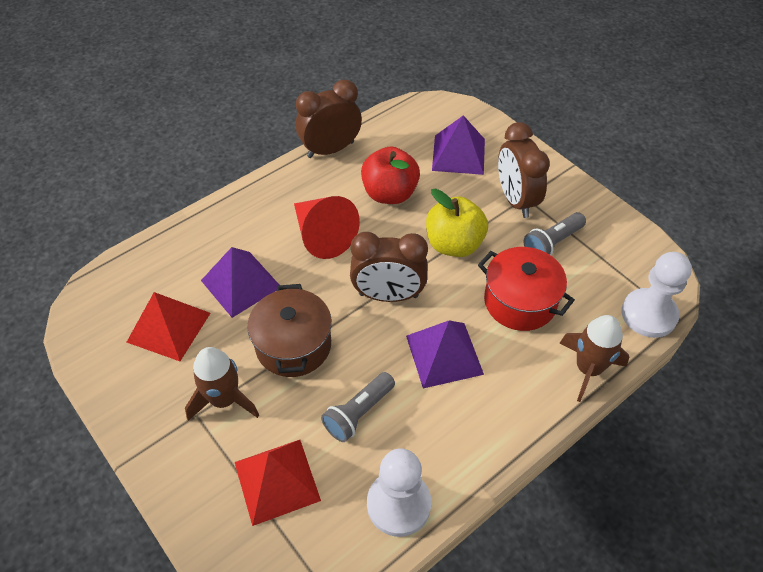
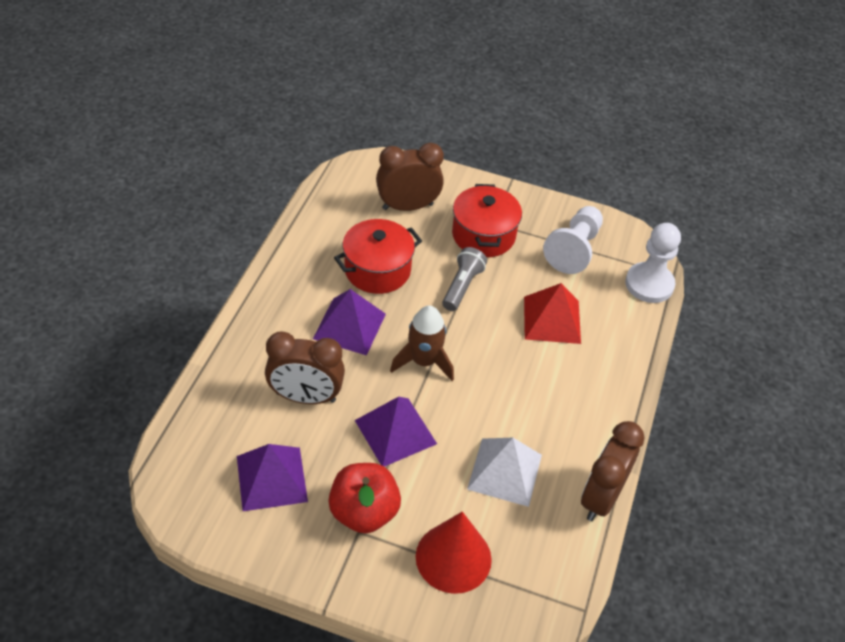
brown pot: [247,284,332,377] = 1 -> none = 0
brown rocket: [185,347,259,421] [560,315,629,402] = 2 -> [390,306,454,381] = 1
grey flashlight: [321,372,395,442] [524,212,586,255] = 2 -> [442,247,487,311] = 1
red pot: [478,247,575,331] = 1 -> [334,219,422,294] [452,184,522,257] = 2
red pyramid: [127,292,210,361] [235,440,321,526] = 2 -> [524,283,581,344] = 1
white pyramid: none = 0 -> [467,438,542,507] = 1
yellow apple: [426,188,488,257] = 1 -> none = 0

